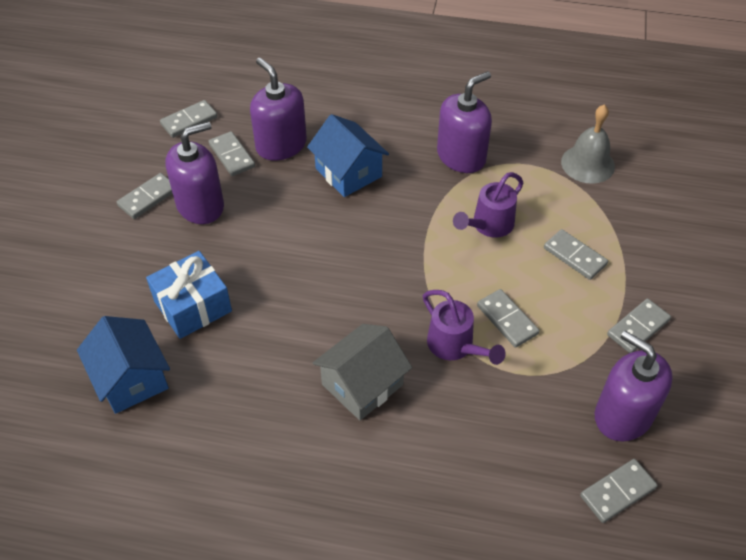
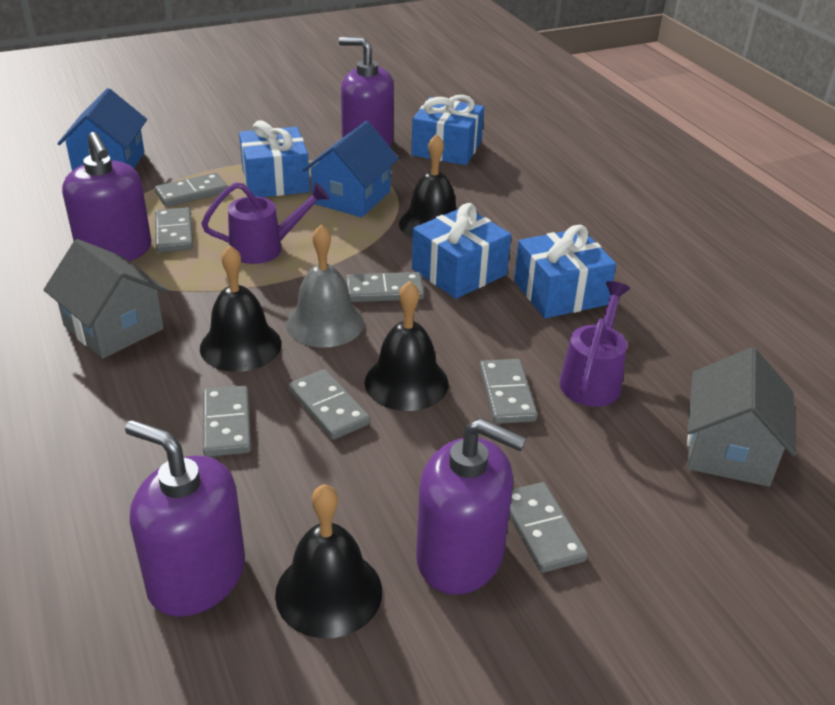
black bell: none = 0 -> [200,245,282,372] [275,484,382,638] [364,281,449,411] [399,134,457,239] = 4
blue gift: [146,251,232,339] = 1 -> [239,120,310,197] [411,95,484,165] [412,203,511,299] [514,225,616,318] = 4
grey house: [313,324,412,421] = 1 -> [44,239,168,358] [687,347,796,487] = 2

